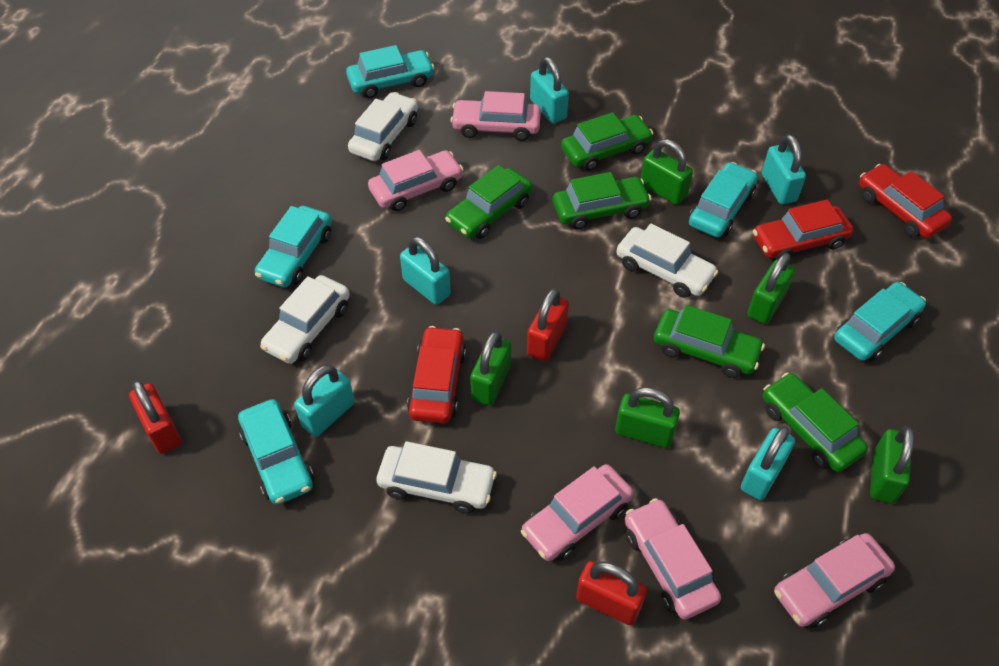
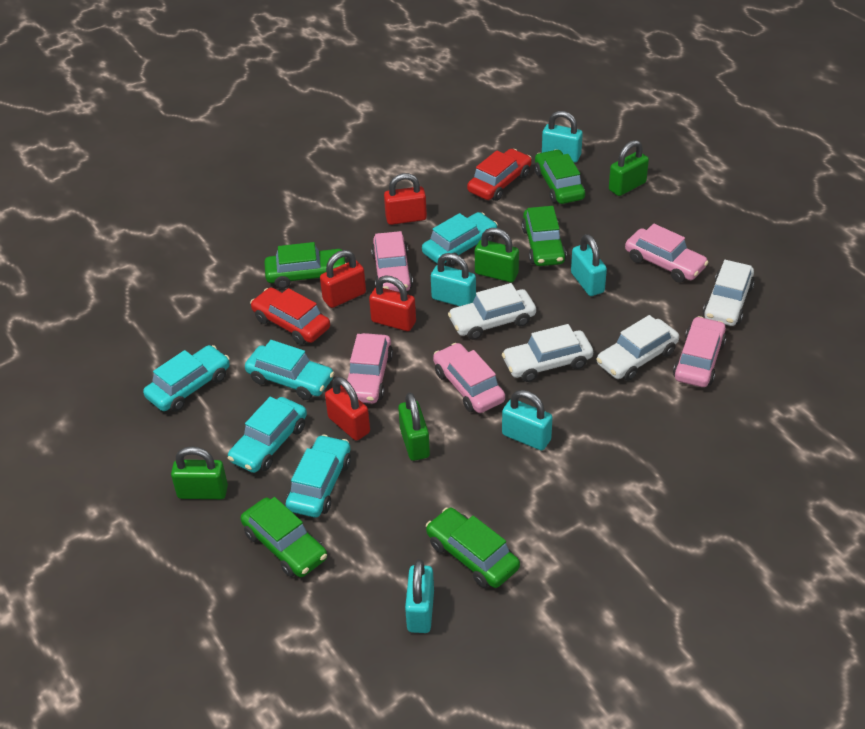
green padlock: [470,331,511,405] [615,387,680,448] [640,139,693,205] [747,253,795,324] [870,426,914,503] = 5 -> [171,446,228,499] [398,393,430,461] [475,228,519,282] [609,140,649,196] = 4
red car: [407,326,466,423] [753,199,854,260] [859,164,952,238] = 3 -> [250,287,330,345] [467,149,532,201] = 2
red padlock: [129,380,181,454] [527,288,569,362] [576,561,647,626] = 3 -> [320,250,366,308] [325,377,370,441] [369,276,416,331] [384,173,427,225] = 4

